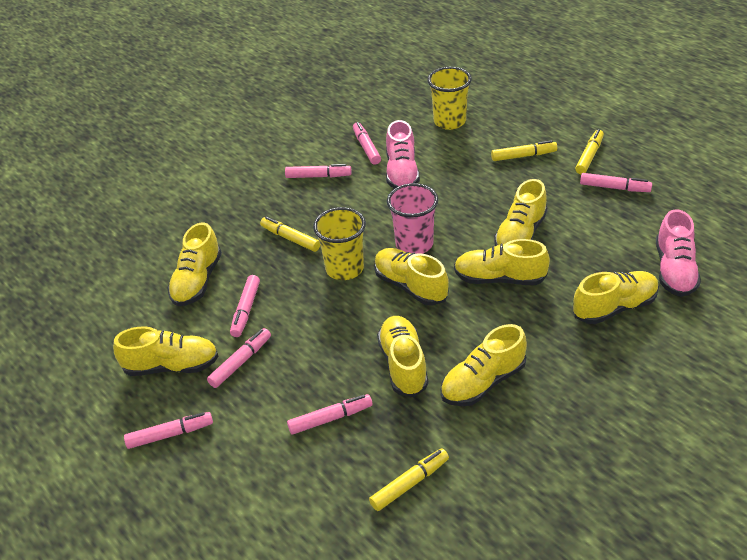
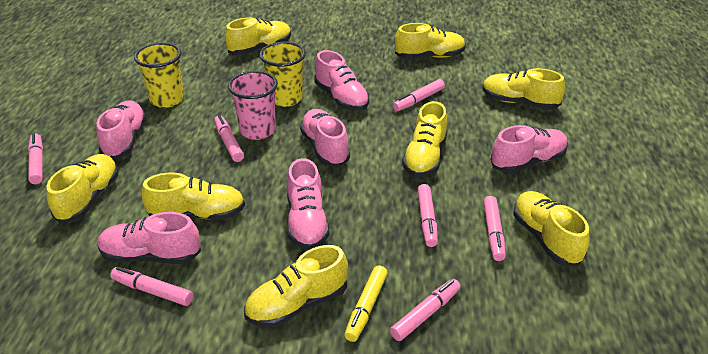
pink shoe: [386,120,420,189] [656,209,701,297] = 2 -> [96,100,146,159] [97,212,201,264] [287,158,330,250] [300,109,350,167] [314,50,369,111] [491,125,568,173] = 6
yellow marker: [260,217,320,252] [369,448,449,511] [491,140,557,161] [575,129,604,174] = 4 -> [344,265,388,342] = 1

